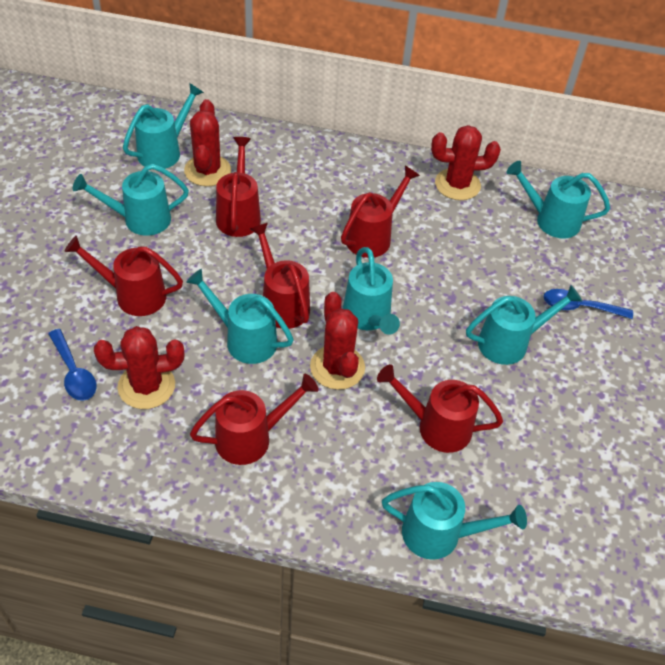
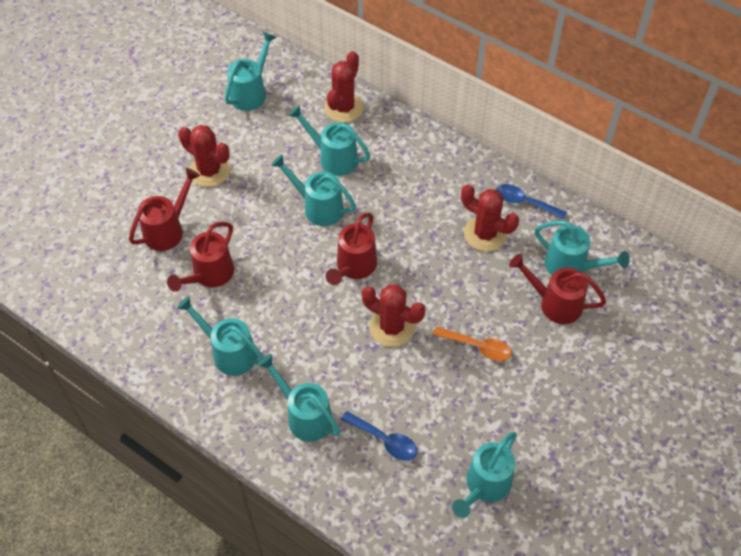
orange spoon: none = 0 -> [433,326,512,361] = 1
red watering can: [64,236,183,316] [190,374,319,465] [216,137,261,237] [250,223,310,329] [341,166,420,258] [377,364,503,453] = 6 -> [129,168,200,251] [167,222,234,292] [326,212,377,285] [509,254,606,324] = 4

